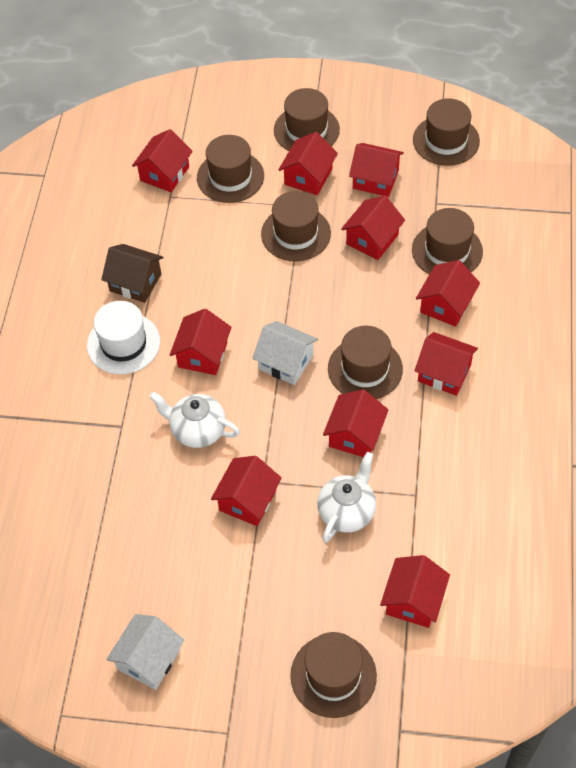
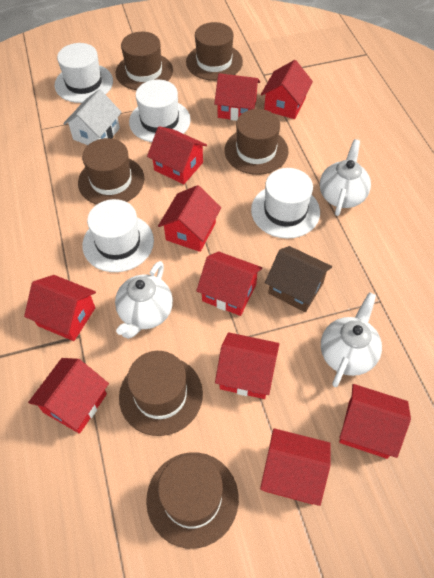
brown hat: [197,135,264,203] [261,191,331,261] [274,88,340,151] [290,632,377,718] [328,326,403,399] [412,208,483,274] [413,98,480,166] = 7 -> [78,138,144,205] [116,32,173,90] [119,351,203,436] [146,452,239,549] [186,22,243,81] [225,109,289,175] = 6
white hat: [87,301,160,375] = 1 -> [55,43,113,103] [82,199,154,272] [129,80,191,142] [251,168,320,239] = 4
white house: [106,614,184,690] [252,321,318,385] = 2 -> [63,89,122,145] = 1
white teapot: [149,392,240,448] [317,452,376,542] = 2 -> [115,261,173,339] [320,139,371,216] [321,292,382,387] = 3

